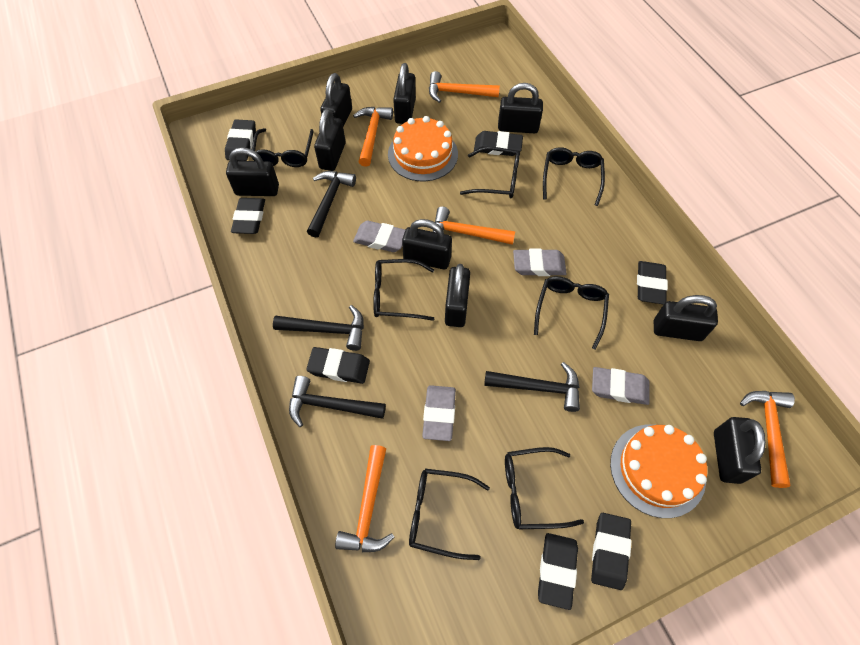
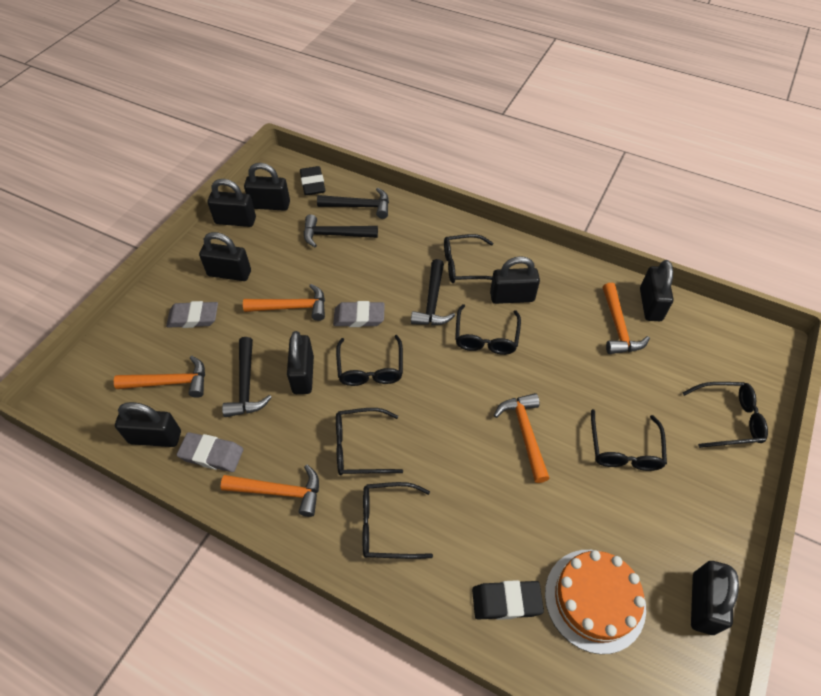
black eraser: [225,119,256,161] [231,198,265,234] [306,347,370,384] [474,131,523,156] [538,533,578,610] [591,513,631,590] [637,261,668,305] = 7 -> [300,166,325,195] [472,580,544,620] = 2
black padlock: [226,148,279,196] [314,109,346,171] [320,73,352,127] [393,63,416,124] [402,219,452,269] [445,264,470,327] [498,83,543,133] [654,295,718,341] [714,417,766,484] = 9 -> [115,402,181,447] [199,232,251,281] [207,179,256,227] [244,163,290,211] [287,331,314,394] [490,256,540,304] [640,260,674,321] [691,561,739,635] = 8
grey eraser: [353,221,405,252] [422,385,456,441] [513,248,566,276] [592,367,650,405] = 4 -> [166,301,218,328] [177,432,243,472] [333,301,385,327] = 3
orange cake: [388,116,458,181] [610,425,707,518] = 2 -> [545,550,646,654] = 1

